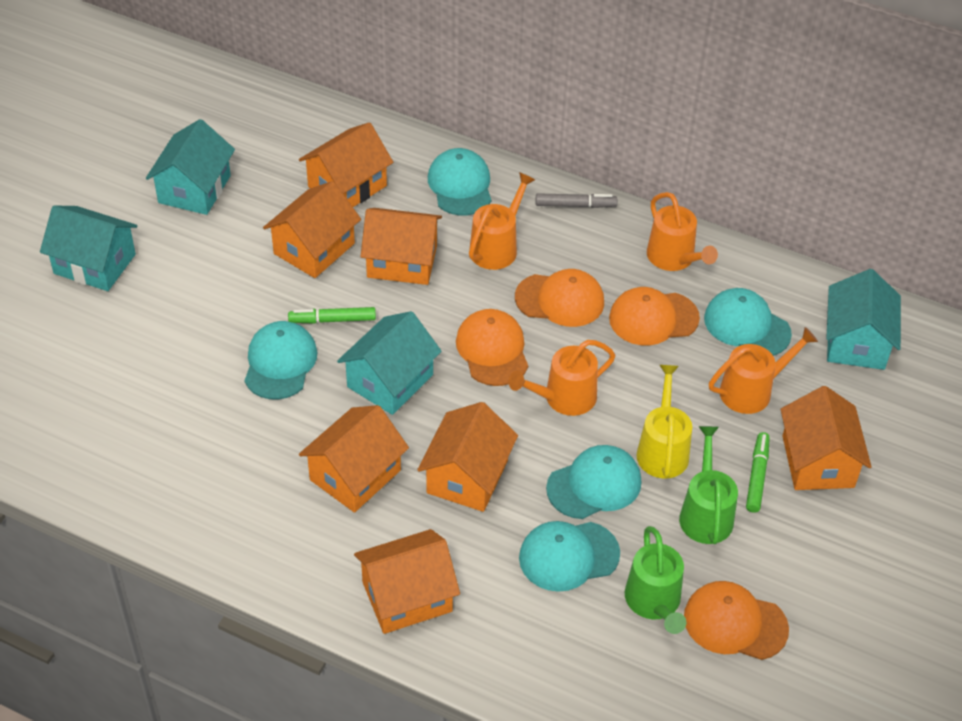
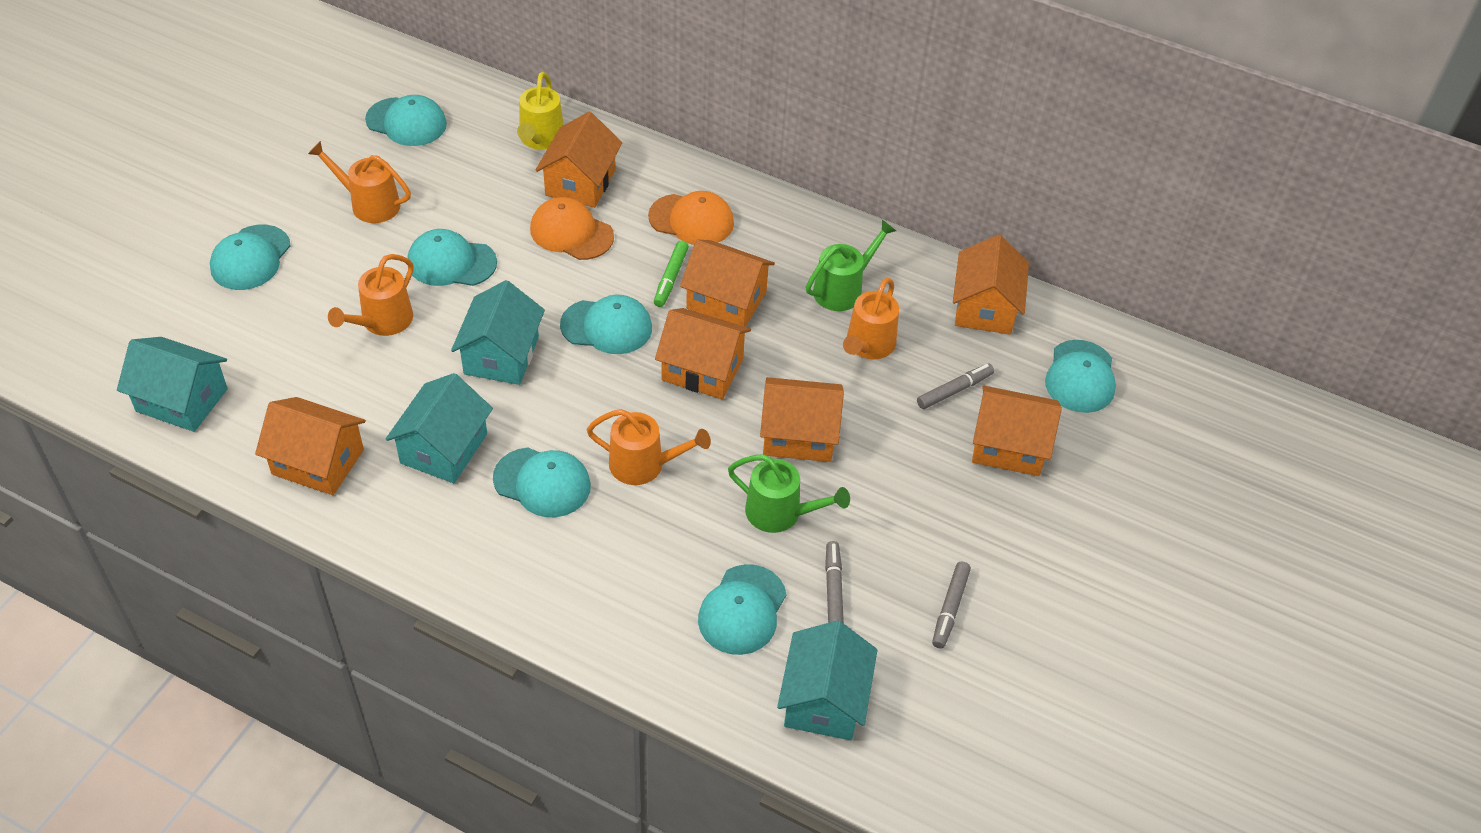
green marker: [288,307,376,324] [746,432,770,513] = 2 -> [654,241,689,307] = 1
grey marker: [536,193,617,208] = 1 -> [825,541,844,624] [917,364,994,409] [932,562,971,649] = 3
orange cap: [456,309,528,386] [515,269,604,327] [609,287,700,345] [684,581,789,660] = 4 -> [530,197,614,260] [648,191,734,245] = 2
turquoise cap: [244,321,318,399] [428,148,491,216] [519,521,620,592] [546,445,642,519] [704,288,792,356] = 5 -> [210,225,290,290] [365,95,447,146] [407,229,497,286] [493,448,591,517] [560,295,652,354] [698,564,787,655] [1045,340,1116,413] = 7

